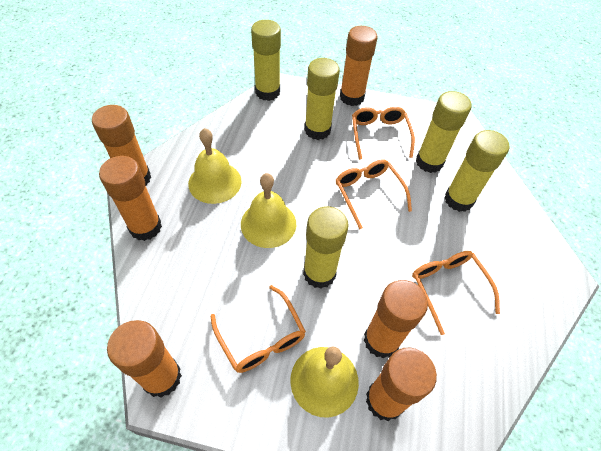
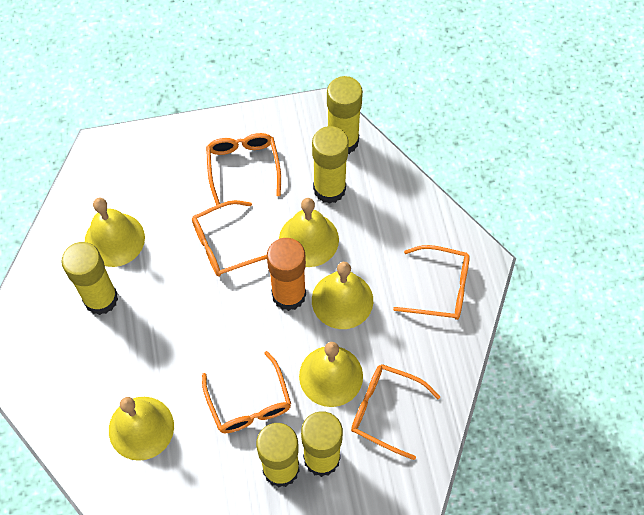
orange glasses: [211,285,306,373] [336,159,412,230] [352,107,415,160] [412,251,500,335] = 4 -> [192,200,267,277] [202,351,291,433] [206,133,281,205] [351,364,440,460] [393,245,470,320] = 5
orange glue stick: [92,105,151,186] [99,156,162,241] [107,320,182,397] [340,26,377,106] [364,280,428,358] [366,348,437,421] = 6 -> [267,238,306,311] = 1
yellow bell: [188,128,241,204] [241,173,296,248] [290,347,359,418] = 3 -> [85,198,145,267] [109,397,174,461] [279,198,339,267] [299,342,363,407] [312,262,373,329] = 5

